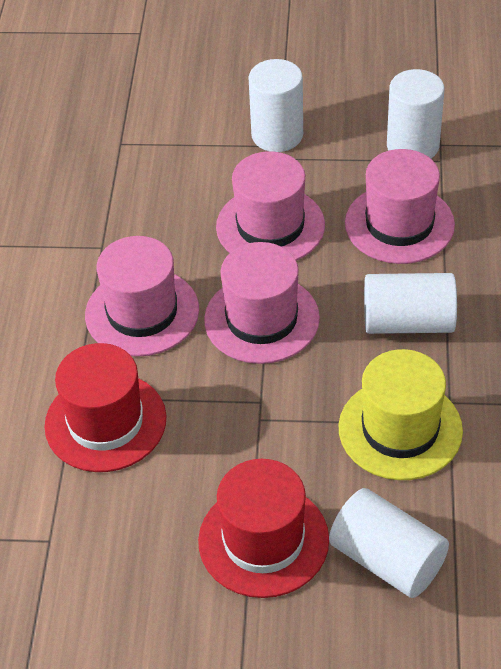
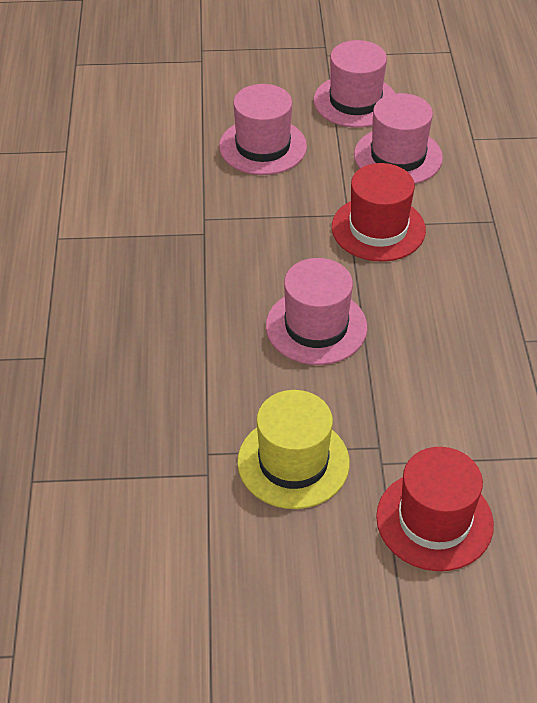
white cylinder: [248,59,303,152] [329,488,449,598] [364,273,457,334] [387,69,444,158] = 4 -> none = 0

